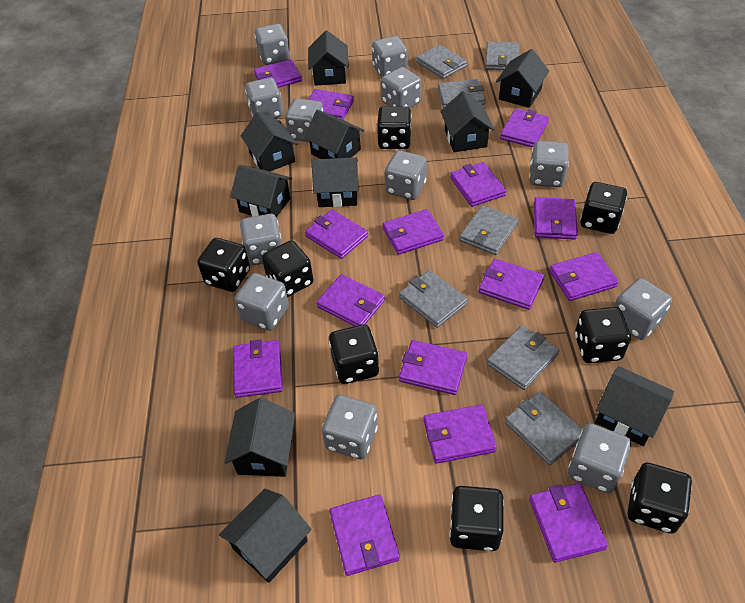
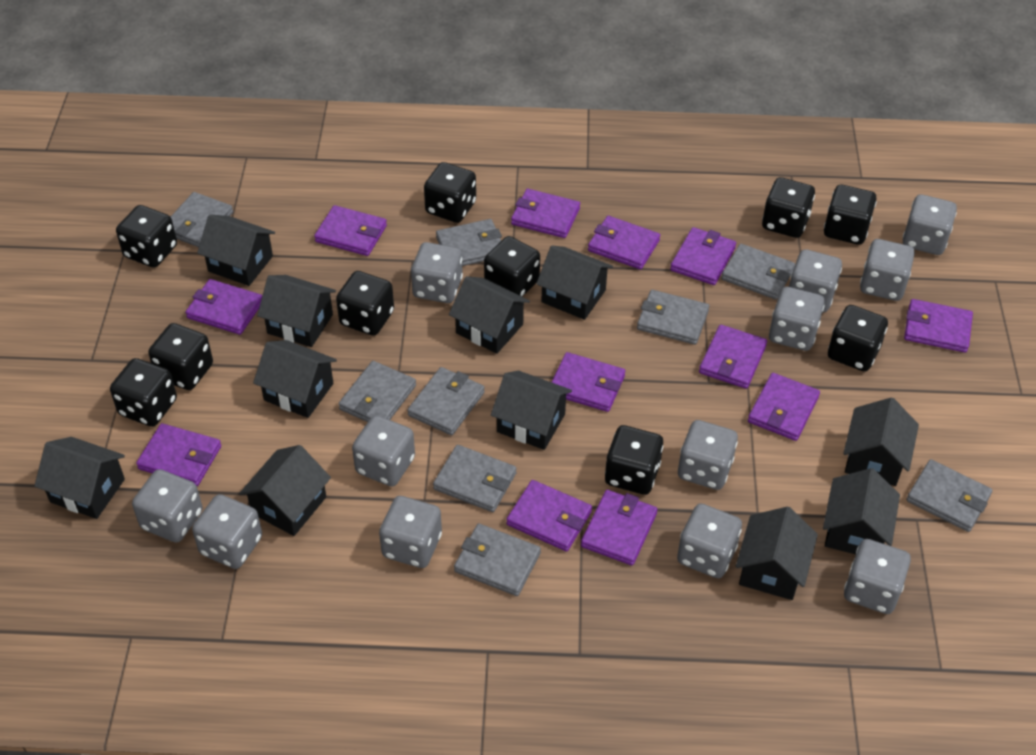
black dice: [197,238,250,292] [262,240,313,297] [329,324,379,384] [377,106,411,149] [449,486,504,551] [575,307,631,363] [580,182,627,234] [627,463,692,534] = 8 -> [110,358,177,427] [116,205,177,268] [148,323,213,390] [336,271,394,336] [424,162,476,223] [484,236,540,297] [605,425,663,495] [762,177,815,238] [824,184,877,245] [828,305,888,372] = 10
black house: [219,489,312,583] [224,398,295,477] [230,165,292,218] [241,112,298,171] [304,110,364,159] [308,31,349,86] [312,157,359,207] [441,91,494,152] [496,49,549,108] [595,366,674,446] = 10 -> [34,437,125,519] [197,214,275,286] [239,445,331,536] [253,340,337,418] [257,275,336,347] [449,276,530,354] [491,370,572,450] [536,246,613,320] [736,507,818,600] [823,468,900,554] [843,397,919,486] = 11
grey wallet: [399,270,468,328] [416,45,467,79] [438,79,486,108] [459,205,518,255] [485,41,519,70] [487,325,559,390] [505,391,583,465] = 7 -> [171,192,233,247] [339,361,416,422] [407,367,485,435] [433,445,517,512] [436,219,502,266] [454,523,541,596] [637,290,709,345] [721,244,795,300] [906,459,993,532] = 9
purple wallet: [233,339,283,398] [254,59,302,88] [305,210,368,259] [308,89,354,120] [316,274,385,326] [329,494,400,576] [382,209,444,255] [399,340,467,395] [424,405,497,463] [450,162,506,207] [478,259,544,310] [500,108,549,148] [529,483,608,562] [534,197,578,240] [549,252,619,301] = 15 -> [136,423,221,486] [186,279,263,335] [314,205,387,256] [506,480,592,551] [511,189,580,238] [552,352,625,412] [581,490,657,565] [588,216,660,270] [670,227,736,285] [699,325,767,389] [748,373,820,441] [904,299,973,353] = 12

